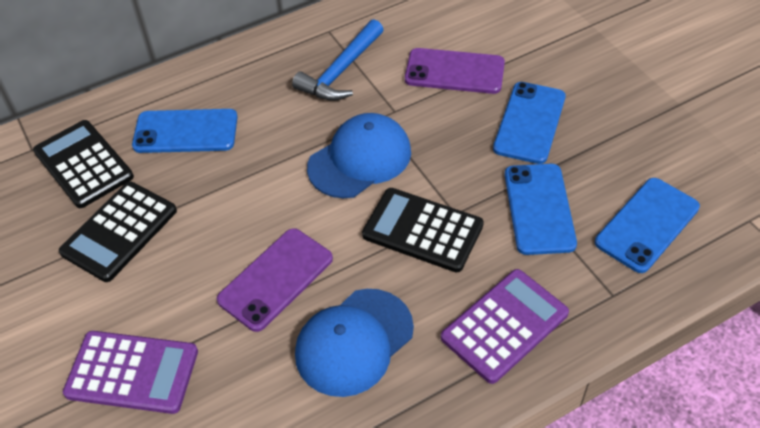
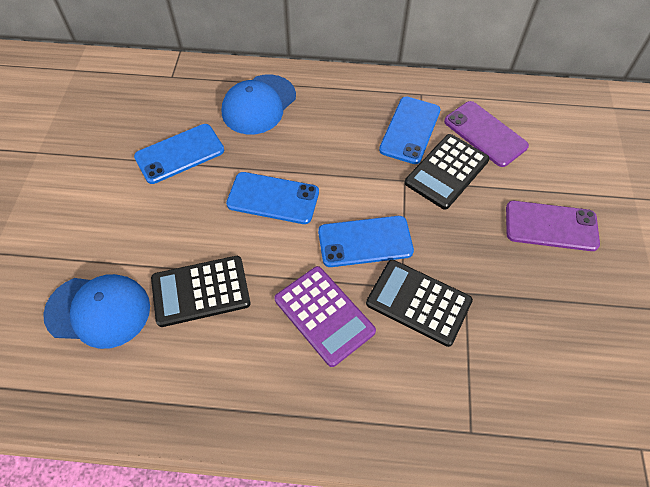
blue hammer: [292,19,384,101] = 1 -> none = 0
purple calculator: [63,331,198,414] [441,269,569,384] = 2 -> [275,266,376,367] = 1

